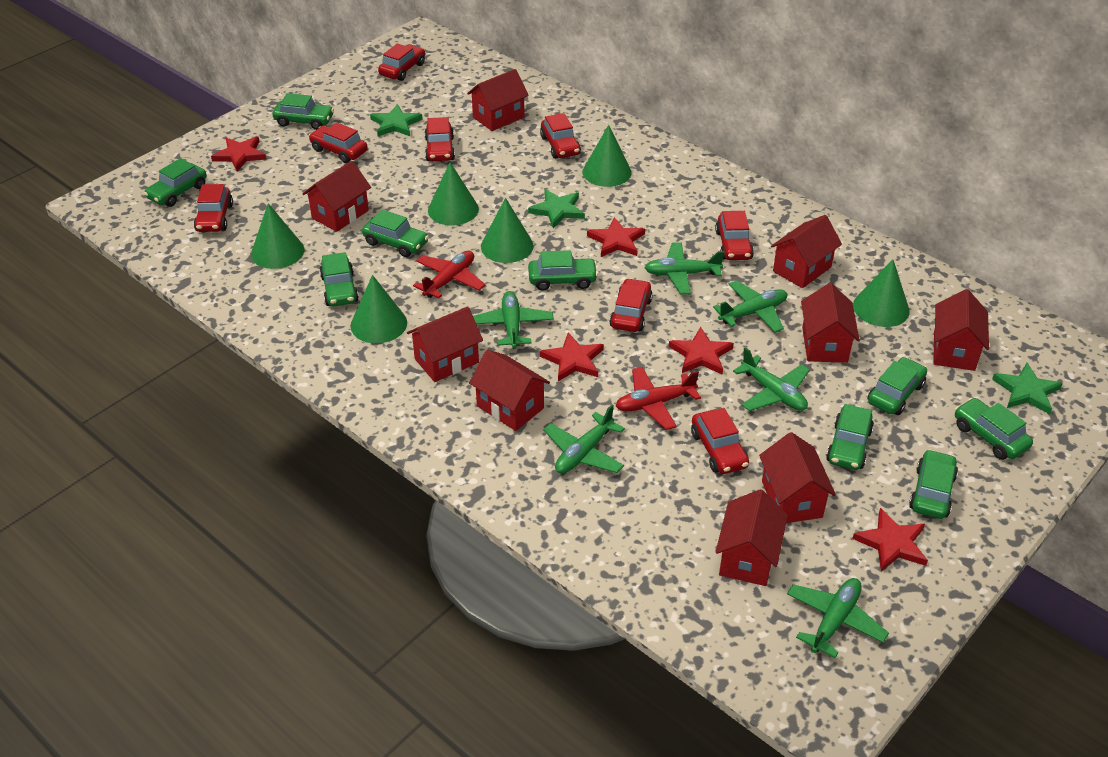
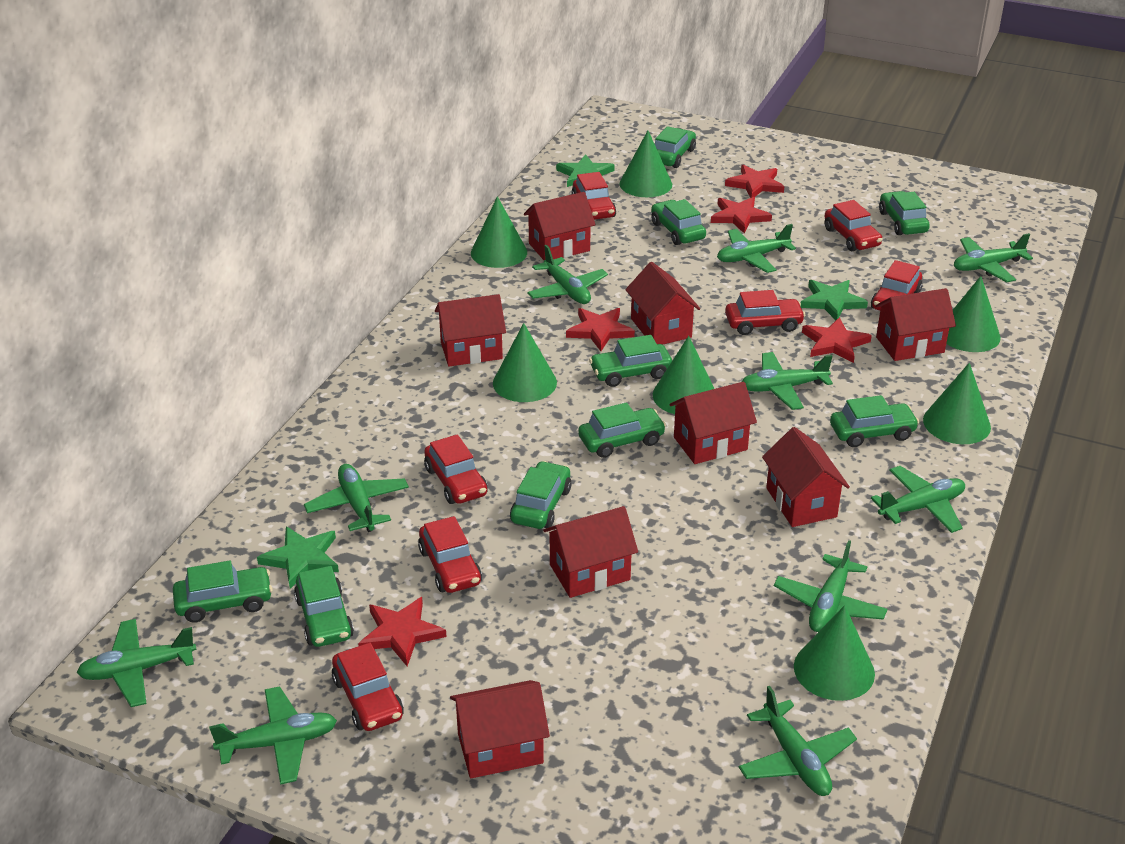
green cone: [251,203,304,269] [350,275,407,343] [428,162,479,225] [481,198,534,263] [583,125,632,187] [853,259,910,327] = 6 -> [471,196,527,268] [493,323,557,402] [619,131,672,197] [653,336,714,414] [794,605,875,701] [923,363,991,444] [946,276,1001,352] = 7
green plane: [473,291,554,349] [543,404,625,474] [644,242,725,294] [713,281,787,333] [733,347,810,411] [787,578,889,658] = 6 -> [77,619,197,707] [209,686,337,785] [304,464,409,532] [527,245,608,304] [717,224,796,273] [739,686,857,796] [742,352,833,410] [774,540,887,632] [871,466,965,533] [954,233,1033,282] = 10
red car: [194,184,233,232] [309,123,368,163] [378,43,425,81] [424,117,455,161] [540,113,581,159] [609,278,653,332] [691,408,749,474] [715,211,754,260] = 8 -> [332,643,404,731] [418,516,482,593] [424,434,488,504] [572,172,616,220] [725,290,805,335] [824,200,883,251] [871,260,923,310] = 7
red house: [303,161,371,232] [407,306,483,382] [467,69,529,131] [469,350,550,431] [716,490,788,586] [759,432,836,523] [771,215,842,288] [801,283,860,363] [933,289,989,371] = 9 -> [435,294,506,366] [450,680,550,778] [524,192,596,260] [543,506,638,598] [625,262,700,345] [670,382,757,464] [762,427,850,527] [875,288,956,361] = 8
red plane: [413,251,485,298] [616,367,701,430] = 2 -> none = 0

